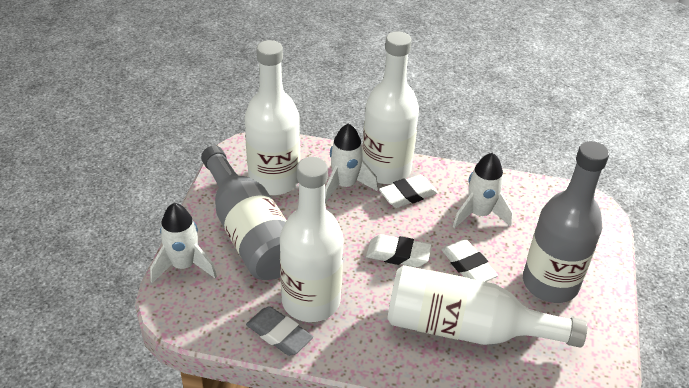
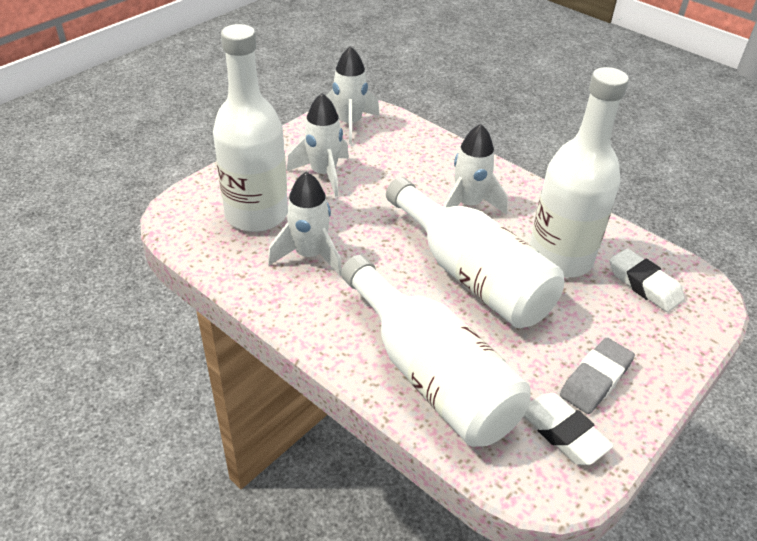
grey bottle: [201,145,287,280] [523,141,609,303] = 2 -> none = 0
white eraser: [366,234,432,267] [379,175,438,208] [441,240,498,282] = 3 -> [524,393,614,465] [610,248,685,312] = 2
white rocket: [150,203,217,283] [325,123,378,203] [453,152,513,229] = 3 -> [268,171,342,276] [287,93,349,197] [326,46,380,144] [443,124,508,215] = 4

